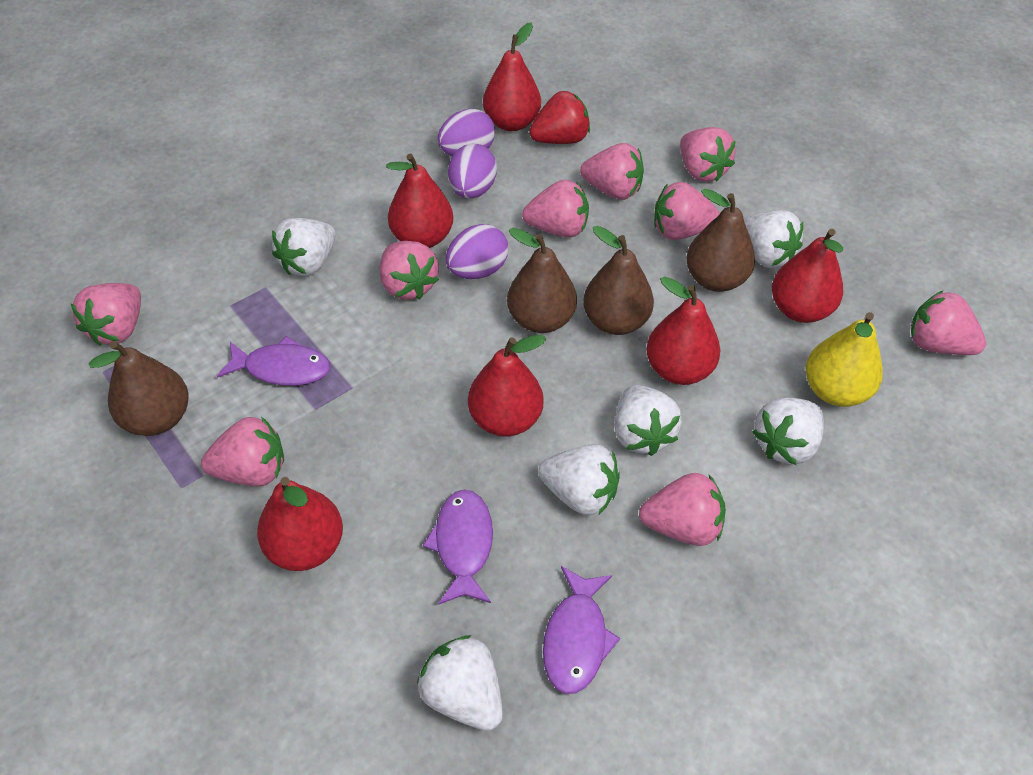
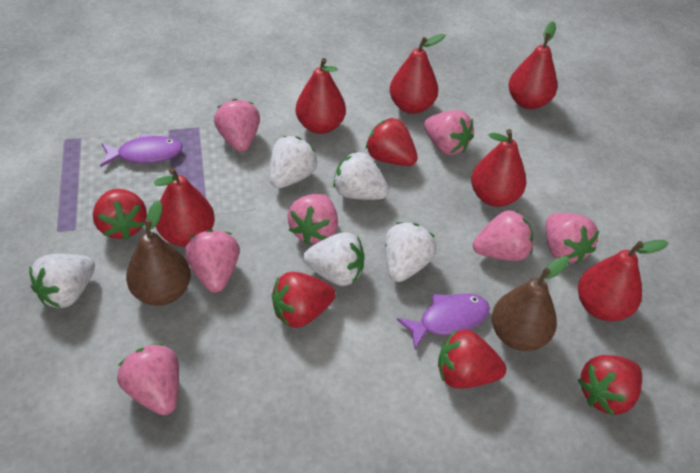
brown pear: [89,341,188,436] [507,228,577,333] [583,226,654,335] [686,189,755,292] = 4 -> [126,200,191,306] [492,256,569,351] = 2
pink strawberry: [71,283,141,346] [201,417,284,486] [380,241,439,300] [522,179,589,237] [580,143,644,200] [639,473,726,546] [654,182,720,240] [680,127,736,182] [911,290,986,355] = 9 -> [117,343,179,415] [185,230,240,292] [214,99,260,152] [288,194,338,245] [424,110,474,155] [473,211,533,261] [546,213,599,264] = 7
purple egg: [437,109,495,156] [445,224,509,279] [448,144,497,199] = 3 -> none = 0
purple fish: [217,336,330,386] [423,490,493,605] [543,566,620,694] = 3 -> [100,133,183,167] [397,293,490,350] = 2
red strawberry: [529,91,590,144] = 1 -> [93,189,147,240] [272,272,336,328] [366,118,418,166] [438,329,506,388] [578,355,642,416] = 5
white strawberry: [272,218,336,276] [417,635,503,731] [538,444,619,516] [614,385,682,456] [743,210,803,268] [752,398,824,465] = 6 -> [29,254,95,308] [270,136,318,188] [303,233,364,286] [333,151,389,200] [385,222,436,282] = 5
yellow pear: [805,312,883,407] = 1 -> none = 0

